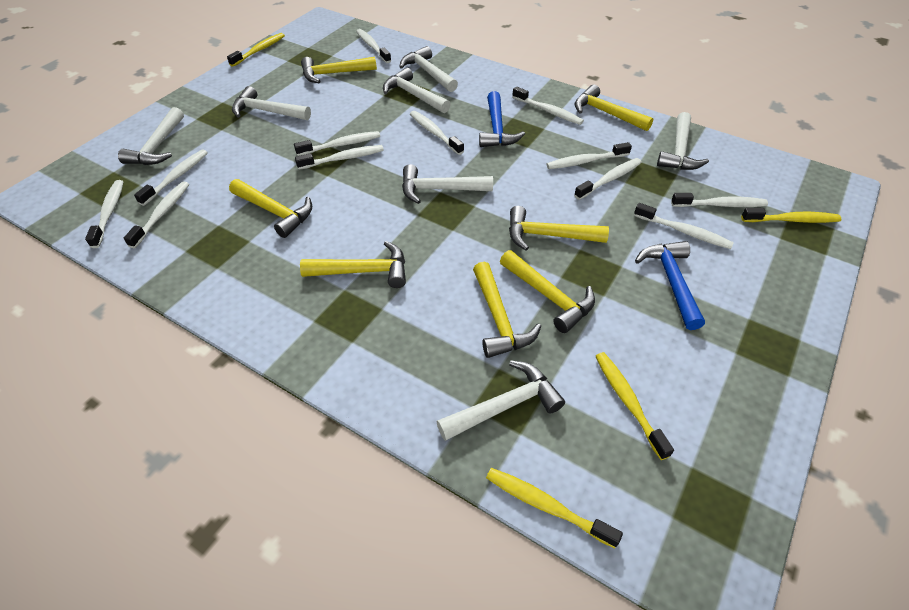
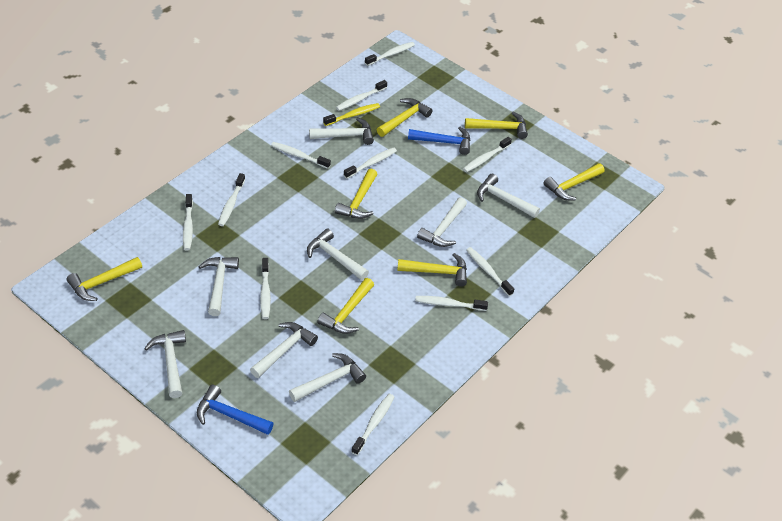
white hammer: [118,107,184,165] [232,86,311,120] [383,67,451,113] [400,46,458,92] [402,164,493,204] [437,360,565,441] [657,112,709,170] = 7 -> [144,330,186,398] [198,257,239,316] [250,322,318,378] [289,353,366,402] [307,229,369,280] [309,118,374,145] [417,197,467,247] [477,174,540,218] = 8
white toothbrush: [85,180,123,248] [124,181,189,248] [134,149,208,206] [294,131,380,156] [295,145,384,170] [356,29,391,63] [410,111,464,155] [512,87,584,125] [546,142,632,169] [574,158,642,200] [634,203,734,249] [671,193,768,207] = 12 -> [183,194,193,250] [218,173,245,226] [260,258,271,319] [271,142,331,169] [336,80,387,111] [344,147,397,179] [351,394,394,455] [365,42,415,66] [415,296,488,311] [463,137,512,172] [466,247,514,296] = 11
yellow toothbrush: [227,33,285,67] [486,468,623,548] [595,352,674,460] [741,208,841,223] = 4 -> [323,103,380,126] = 1

